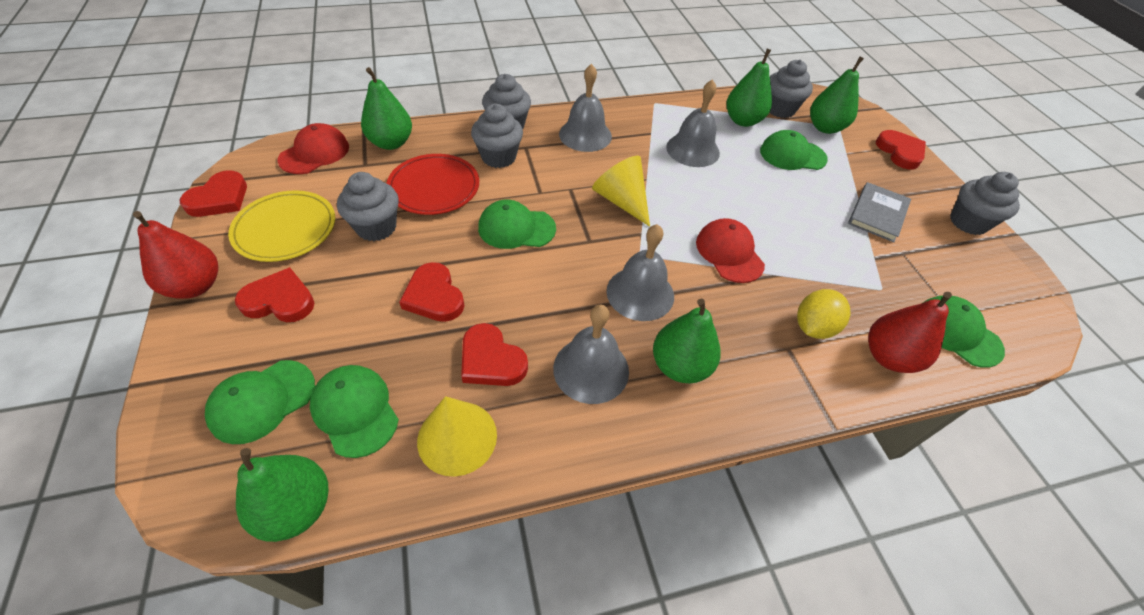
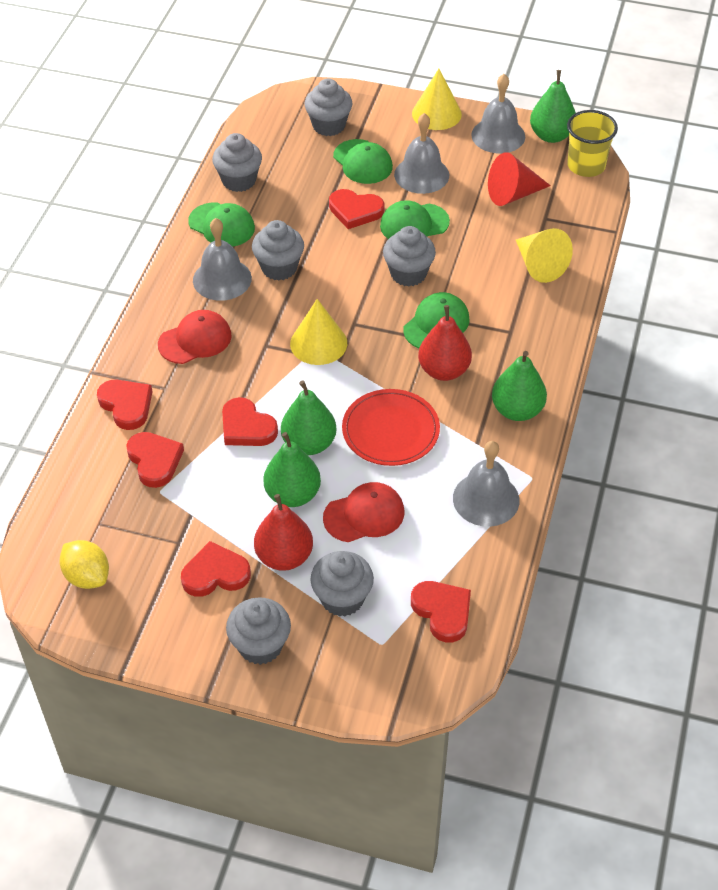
green cap: [205,360,315,444] [310,365,399,458] [478,200,556,249] [760,130,828,170] [923,296,1005,368] = 5 -> [188,202,255,247] [333,139,393,184] [380,200,450,239] [403,292,470,348] = 4
green pear: [236,448,329,542] [361,67,412,150] [653,299,721,383] [726,49,772,127] [810,57,864,134] = 5 -> [263,432,321,507] [281,380,336,455] [492,351,547,421] [530,70,576,143] = 4
grey book: [848,182,911,242] = 1 -> none = 0
grey cupcake: [337,172,399,241] [471,104,523,168] [482,74,531,129] [770,59,813,118] [950,172,1020,235] = 5 -> [212,133,262,192] [226,597,291,665] [252,220,304,280] [304,78,352,136] [310,551,374,617] [383,226,436,286] = 6
red cone: none = 0 -> [488,152,551,206] = 1
red heart: [180,170,247,217] [235,267,314,322] [399,262,465,322] [461,323,528,386] [876,130,926,170] = 5 -> [97,380,153,430] [126,432,184,488] [181,541,251,597] [222,397,278,446] [329,189,385,229] [411,581,471,643] = 6
yellow cone: [417,396,497,477] [592,156,650,227] = 2 -> [290,299,347,365] [412,69,462,130] [516,228,573,283] = 3
yellow cup: none = 0 -> [567,110,618,177] = 1
yellow plate: [228,190,335,262] = 1 -> none = 0

